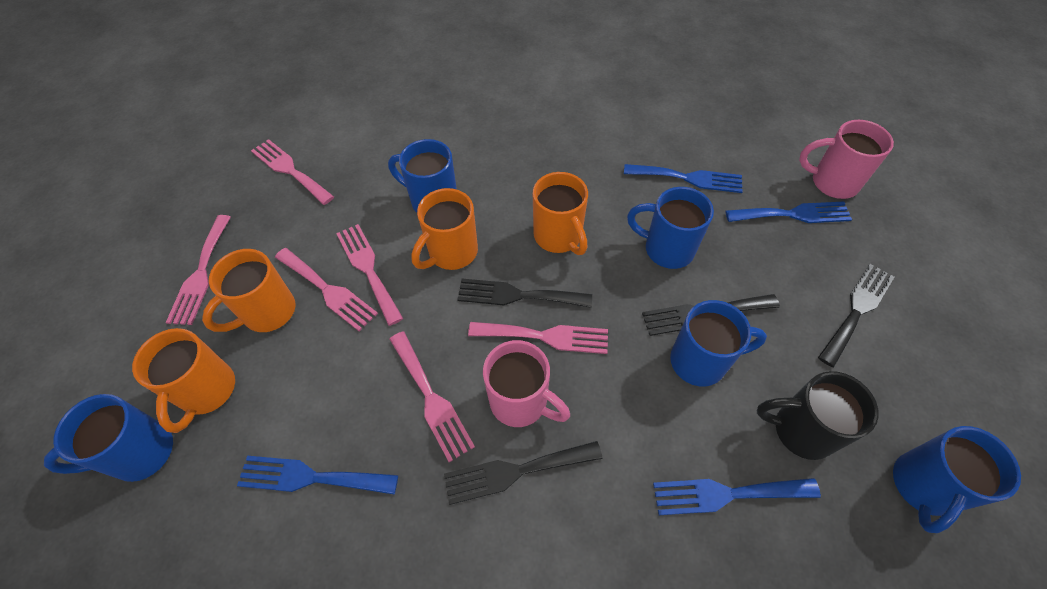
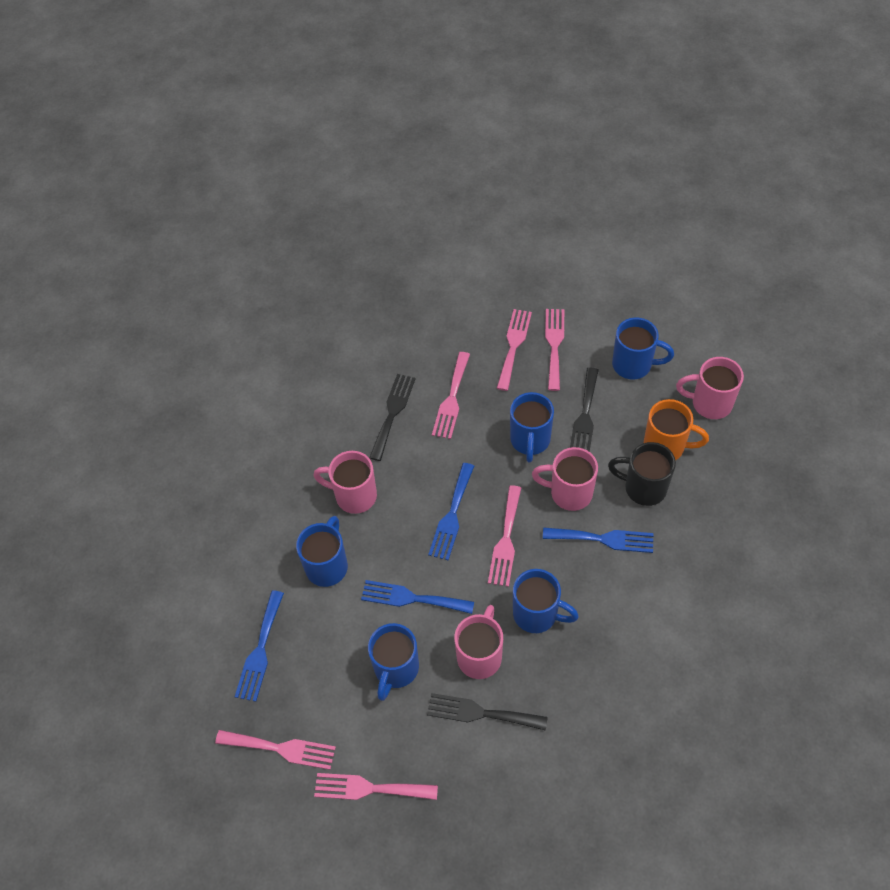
black fork: [444,441,603,505] [457,279,592,308] [642,294,780,336] [818,264,894,367] = 4 -> [369,374,416,461] [427,693,548,731] [570,367,599,452] = 3
orange mug: [132,328,235,433] [202,249,295,332] [411,188,478,270] [533,172,588,255] = 4 -> [644,399,709,460] = 1
pink mug: [483,340,570,427] [799,120,894,199] = 2 -> [313,451,377,514] [454,605,503,679] [532,447,598,511] [676,357,744,419] = 4

